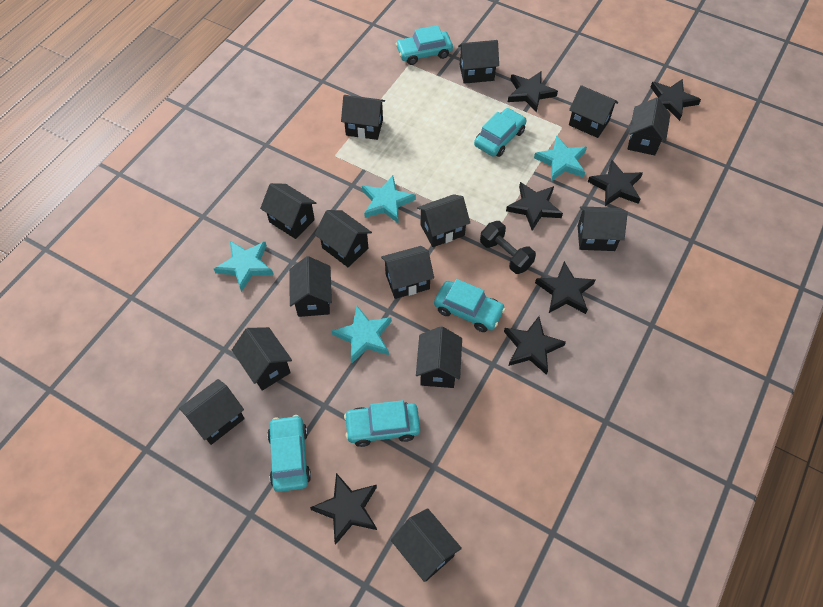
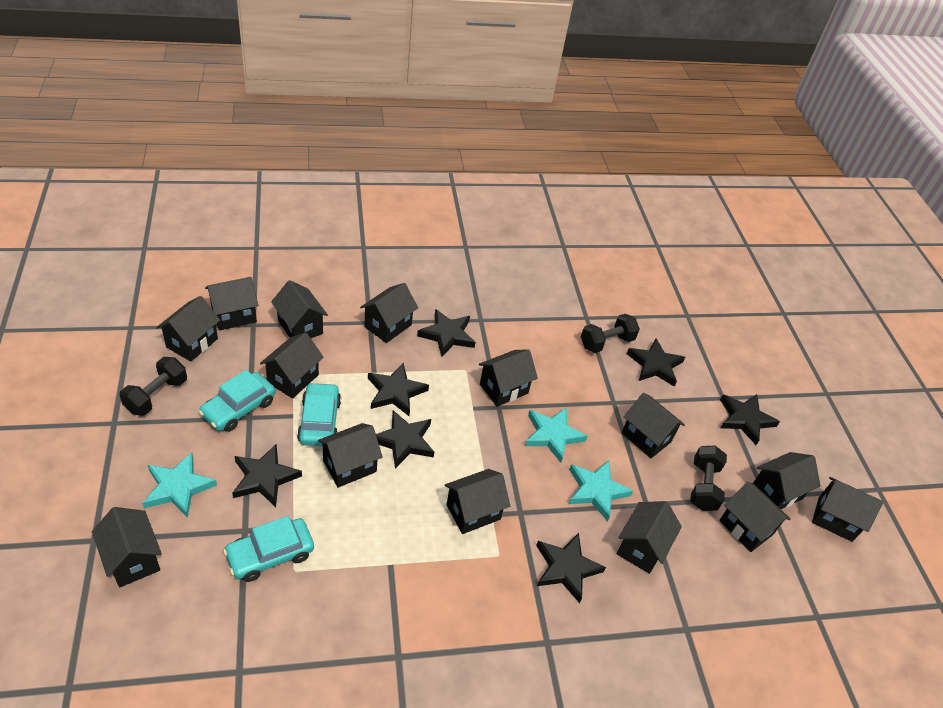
black dumbbell: [480,221,536,274] = 1 -> [120,357,187,416] [581,314,640,353] [690,446,727,511] = 3
turquoise car: [267,415,311,492] [344,400,420,447] [396,25,453,65] [434,279,505,332] [474,108,526,157] = 5 -> [199,370,276,432] [223,516,314,582] [297,382,341,446] = 3
turquoise star: [214,241,274,292] [332,306,392,364] [362,176,416,223] [534,135,587,181] = 4 -> [142,452,217,518] [525,407,588,463] [568,460,633,521] = 3

